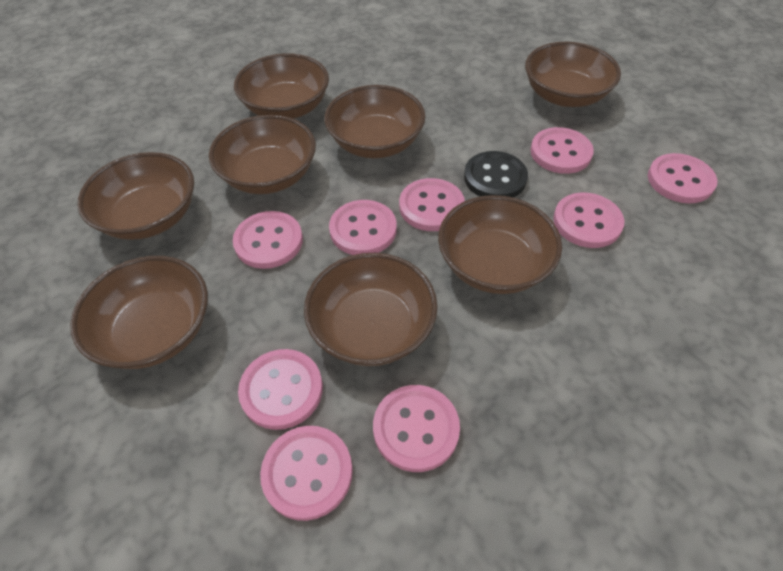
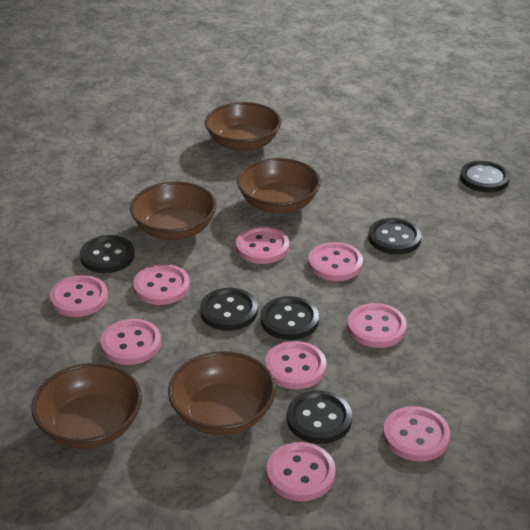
black button: [464,151,528,197] = 1 -> [80,235,135,273] [200,288,258,331] [261,296,319,340] [287,390,352,444] [368,218,422,255] [460,161,510,192] = 6
brown bowl: [70,256,208,369] [77,152,194,240] [209,115,316,194] [234,53,329,119] [304,253,438,366] [324,85,425,158] [438,195,562,294] [525,42,621,107] = 8 -> [31,363,142,449] [130,181,217,240] [168,351,276,436] [205,102,281,152] [237,158,321,214] = 5

